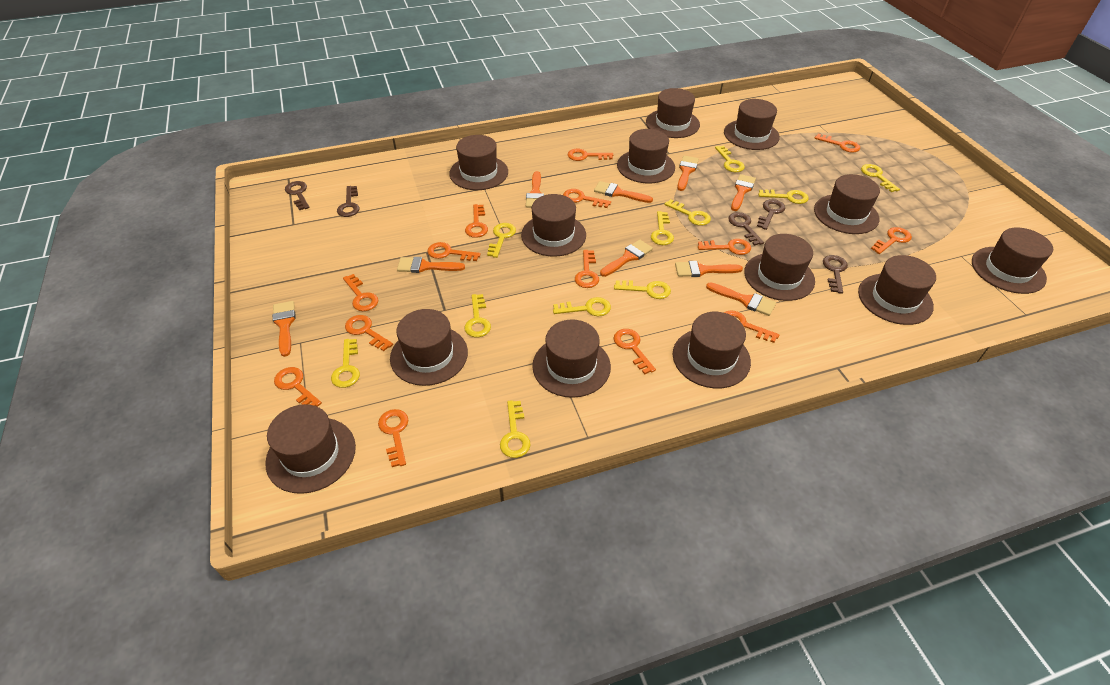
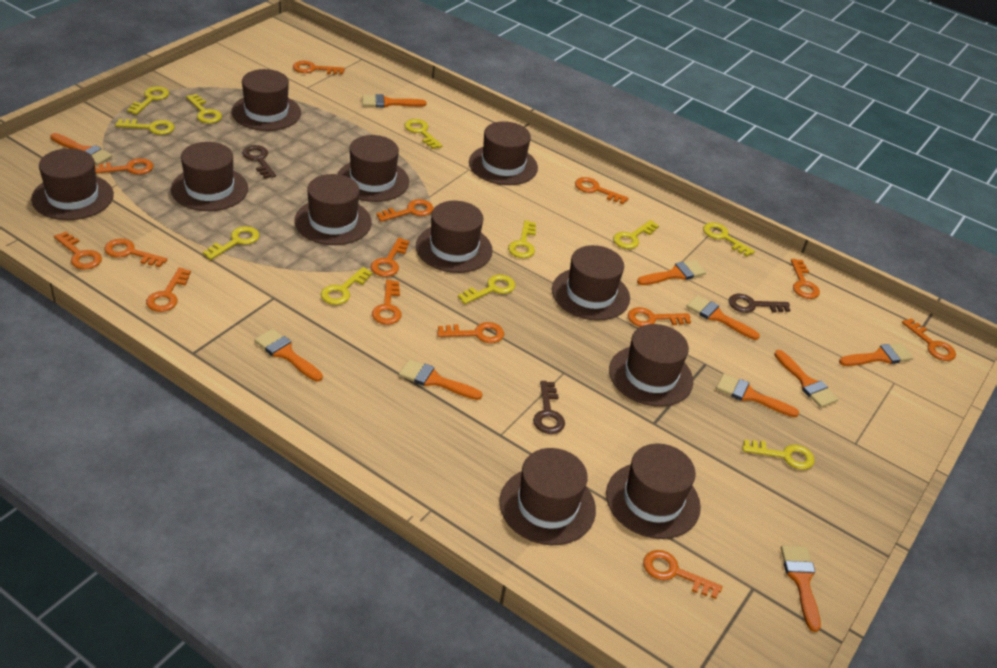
brown hat: [265,404,356,494] [390,309,468,386] [449,135,508,190] [521,194,586,257] [532,319,611,398] [617,129,675,184] [646,88,700,138] [673,312,751,388] [724,99,780,150] [744,234,815,301] [814,174,880,234] [858,255,936,325] [972,227,1053,294] = 13 -> [31,148,114,220] [171,142,248,211] [232,69,301,131] [295,174,372,245] [338,135,409,202] [416,201,493,273] [469,121,538,185] [499,448,596,545] [552,245,630,321] [606,443,701,539] [609,324,693,407] = 11
brown key: [285,181,309,210] [337,186,359,217] [728,212,764,246] [757,199,785,230] [823,255,848,294] = 5 -> [242,145,276,179] [533,381,565,434] [729,294,790,313] = 3
orange brush: [272,301,296,357] [397,257,465,273] [526,171,544,208] [594,181,653,203] [600,239,653,277] [675,261,743,277] [677,156,699,191] [706,282,776,316] [731,174,756,211] = 9 -> [50,133,112,165] [254,329,323,382] [362,94,426,108] [399,359,483,400] [637,260,706,285] [686,295,760,340] [716,374,799,417] [774,350,838,408] [781,545,821,632] [839,343,913,366] = 10

